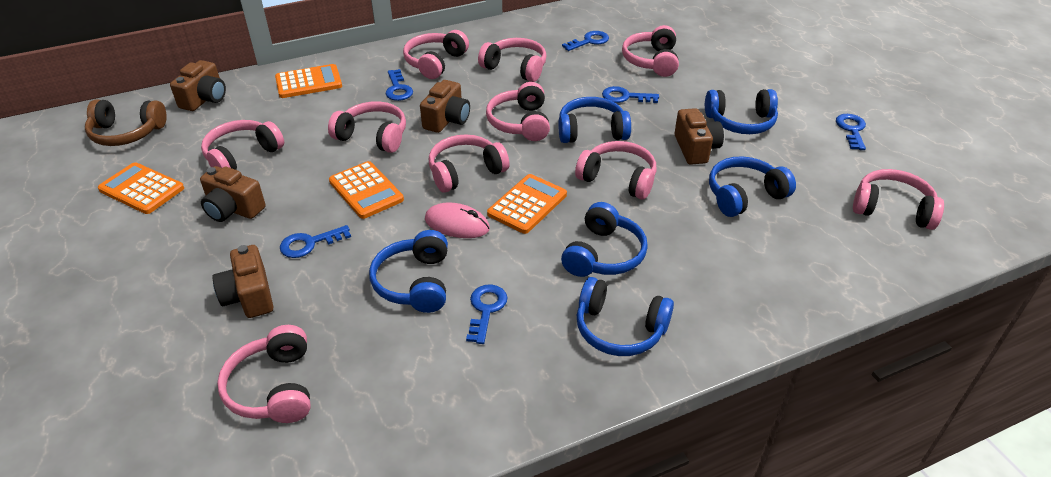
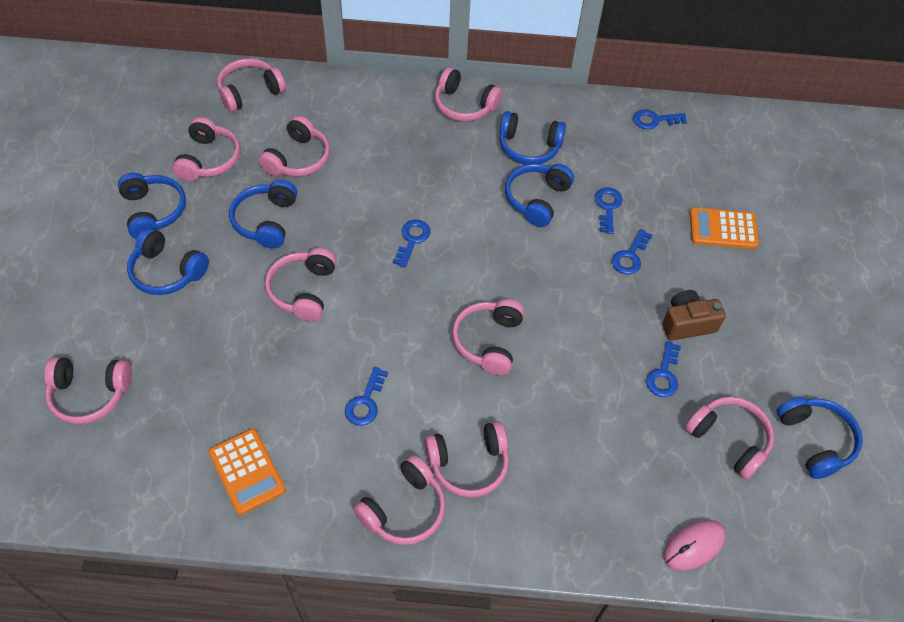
brown camera: [170,60,226,111] [200,166,266,222] [212,245,274,318] [420,80,470,133] [674,108,724,165] = 5 -> [662,290,726,341] = 1
brown headphones: [85,100,167,146] = 1 -> none = 0
orange calculator: [98,162,184,214] [275,64,342,98] [329,161,404,219] [487,174,567,234] = 4 -> [209,428,286,515] [690,207,759,249] = 2

